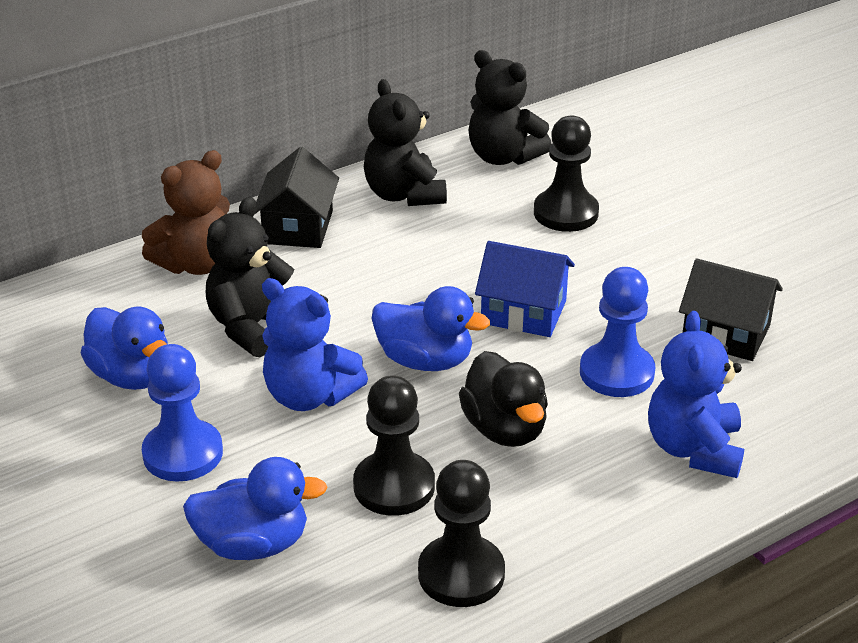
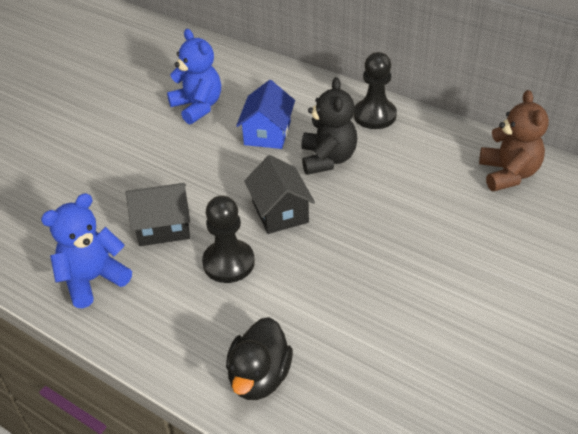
black pawn: [353,375,435,516] [418,460,505,607] [534,115,599,232] = 3 -> [202,196,255,283] [354,52,397,129] = 2
black teddy bear: [206,197,294,357] [364,79,447,206] [468,50,551,165] = 3 -> [301,77,357,175] = 1
blue duck: [81,307,168,390] [183,457,327,560] [371,286,490,371] = 3 -> none = 0
blue pawn: [142,344,223,482] [580,267,655,397] = 2 -> none = 0

